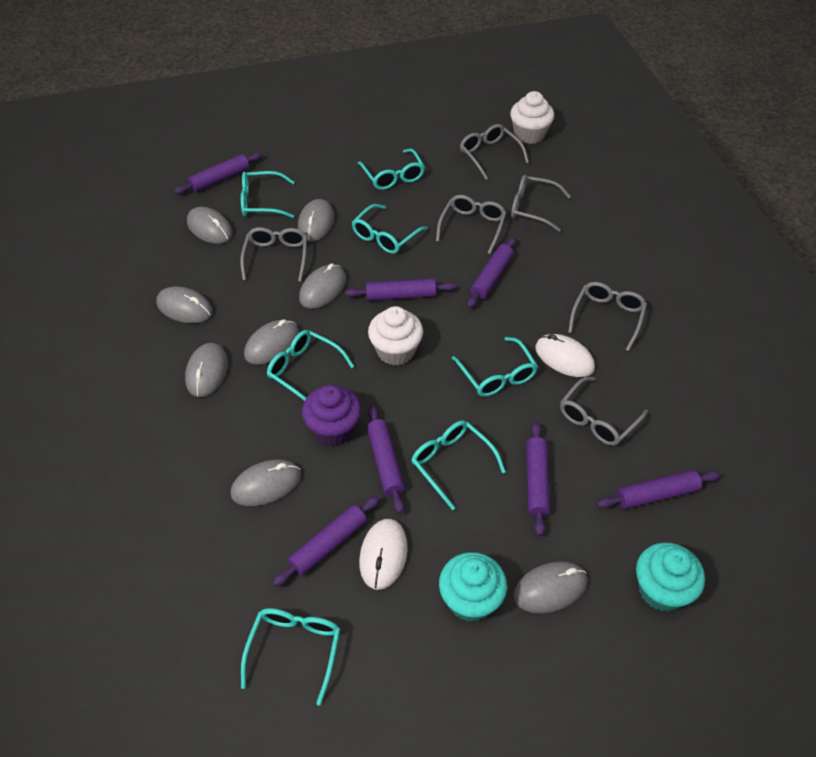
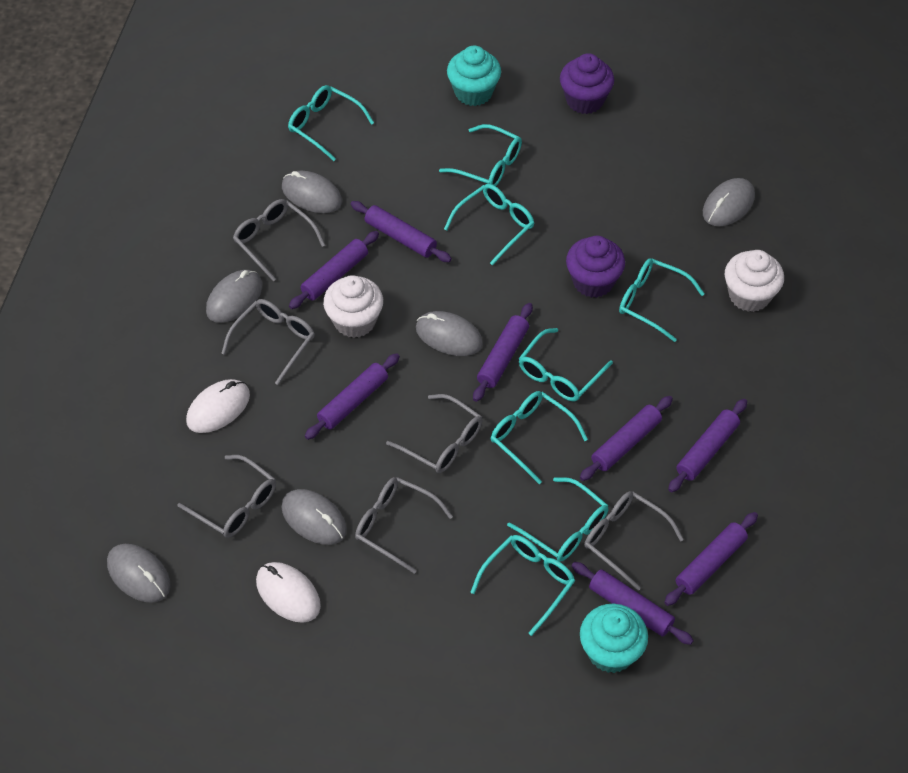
grey mouse: [156,286,213,323] [185,343,228,397] [187,207,232,244] [231,460,301,506] [244,319,299,365] [298,199,334,242] [299,263,346,309] [513,561,587,613] = 8 -> [107,544,171,603] [206,270,263,323] [281,489,347,545] [282,171,342,213] [416,311,483,356] [703,178,755,226] = 6
purple cupcake: [302,385,361,446] = 1 -> [560,53,614,114] [566,236,625,298] = 2
purple rolling pin: [174,152,262,194] [273,496,380,587] [345,279,456,301] [367,405,405,513] [467,237,516,308] [526,421,550,536] [596,470,721,509] = 7 -> [289,231,379,309] [305,353,400,440] [351,201,452,262] [473,303,533,402] [572,562,694,645] [580,396,673,481] [664,512,758,606] [668,399,747,492] = 8
turquoise glasses: [241,171,295,218] [241,608,340,705] [267,330,354,401] [352,204,428,254] [358,149,425,190] [411,421,506,510] [452,337,538,397] = 7 -> [288,85,374,161] [439,124,522,186] [444,184,534,266] [471,535,575,636] [491,391,588,484] [507,477,609,562] [518,328,613,401] [619,258,705,342] = 8

